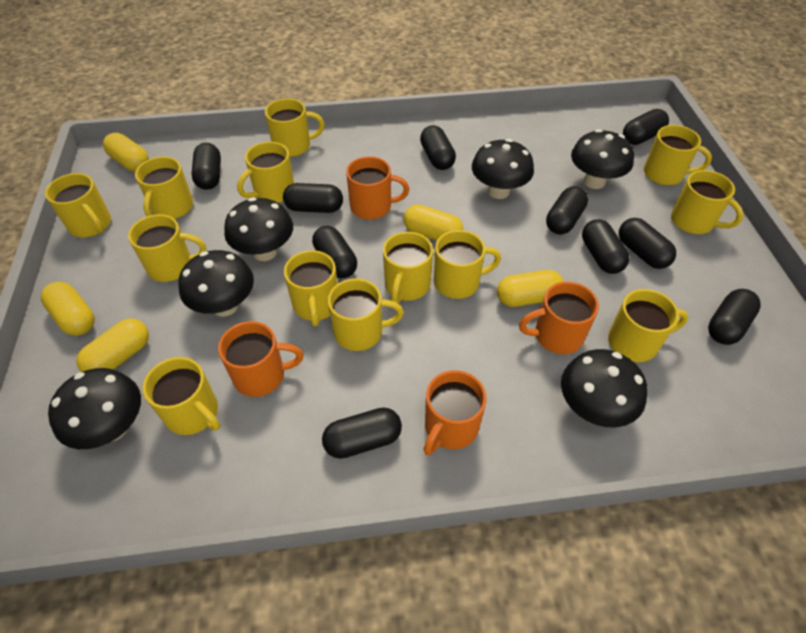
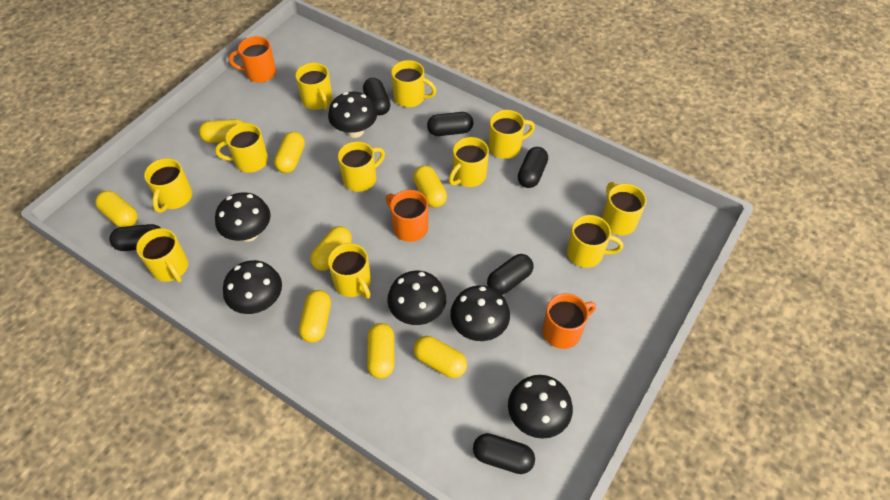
black capsule: [192,143,221,190] [283,183,343,213] [312,226,357,278] [322,407,402,459] [420,125,456,170] [546,186,588,235] [582,219,629,274] [619,218,676,269] [623,109,669,145] [708,289,761,345] = 10 -> [109,224,160,251] [363,78,391,115] [427,112,473,136] [473,433,535,474] [487,254,533,295] [518,147,548,188] = 6
orange mug: [218,321,303,397] [346,156,409,219] [423,370,487,455] [519,282,599,354] = 4 -> [229,36,276,83] [386,190,428,242] [542,293,596,349] = 3
yellow capsule: [41,282,95,336] [76,318,149,372] [103,133,149,172] [403,204,463,241] [497,270,564,307] = 5 -> [95,191,138,227] [199,119,244,143] [274,132,305,173] [299,290,331,343] [310,226,352,271] [367,323,394,379] [413,165,447,207] [413,336,467,378] = 8
yellow mug: [45,173,111,237] [128,214,206,282] [135,157,193,219] [143,357,220,435] [237,142,294,203] [265,98,324,157] [284,250,338,326] [328,279,404,351] [383,232,433,304] [434,230,501,299] [608,289,689,362] [644,125,712,185] [671,170,744,234] = 13 -> [136,228,188,282] [144,158,192,213] [215,123,268,173] [295,63,333,110] [328,243,371,299] [338,141,385,192] [391,60,437,107] [449,137,489,187] [489,110,535,159] [567,215,623,268] [602,182,646,235] = 11

